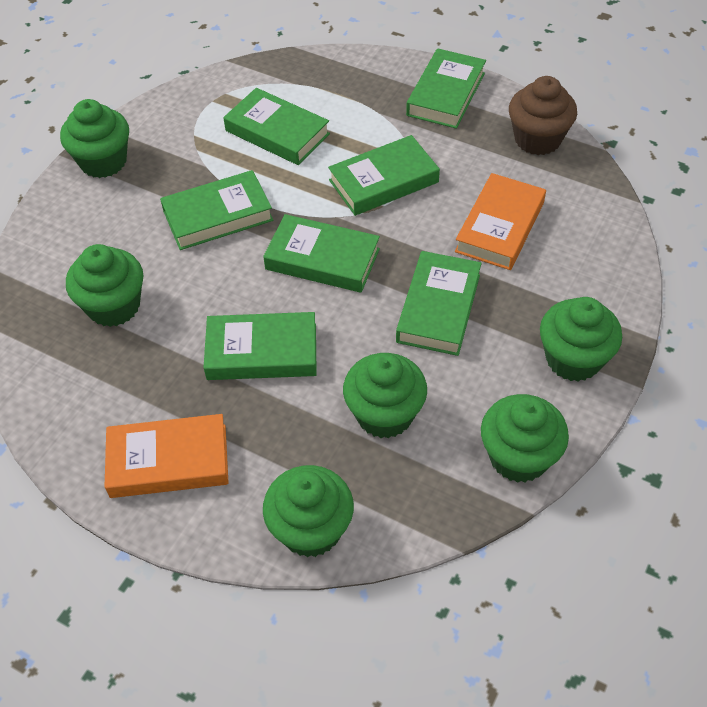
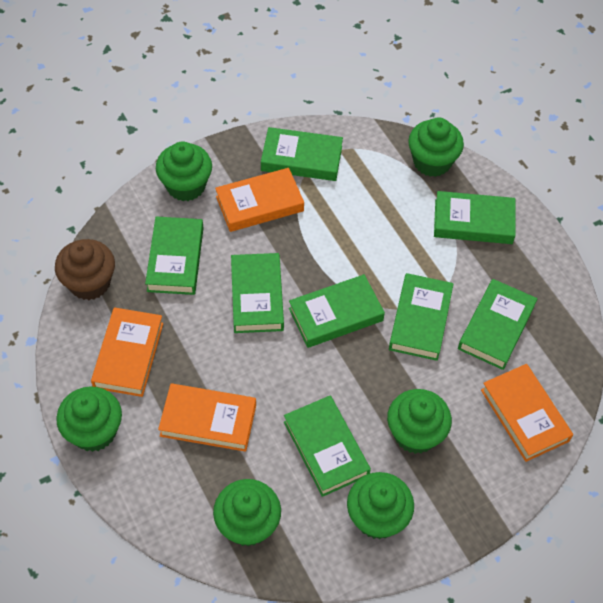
green book: [160,170,273,250] [203,312,317,380] [223,88,330,165] [263,214,380,293] [328,135,440,216] [396,251,482,356] [406,48,486,129] = 7 -> [145,216,203,295] [231,253,284,333] [261,127,343,181] [284,396,371,497] [289,274,385,348] [389,273,454,361] [434,191,516,244] [458,279,538,370] = 8
orange book: [104,414,229,498] [455,173,546,270] = 2 -> [91,307,163,397] [158,383,256,452] [215,168,304,232] [481,364,573,462] = 4

